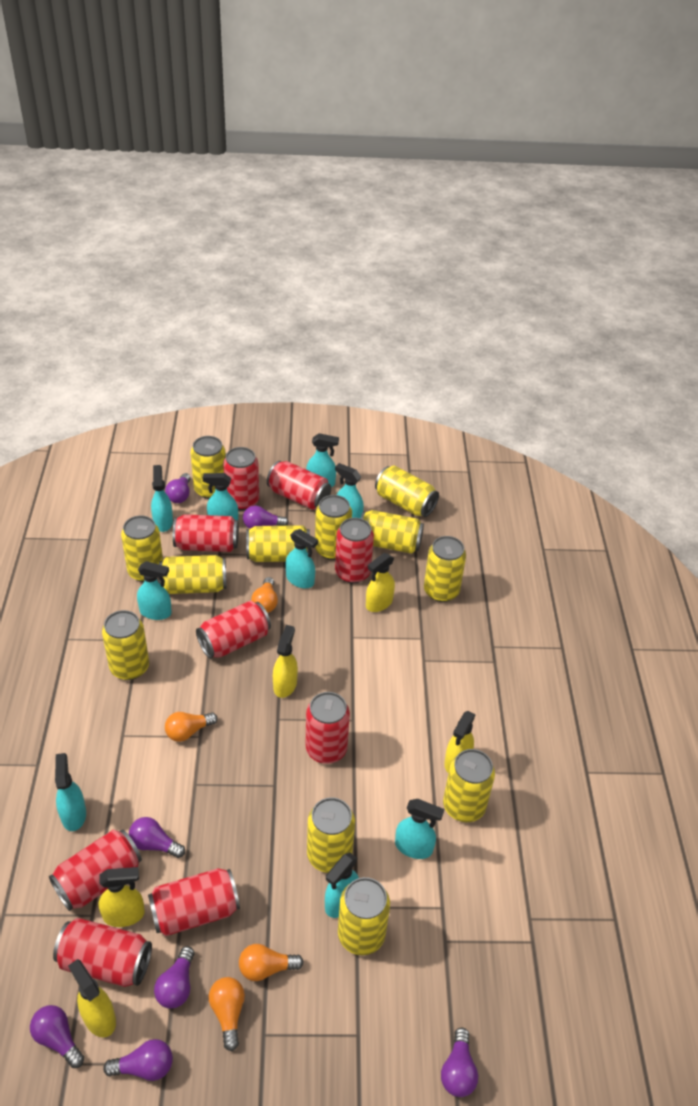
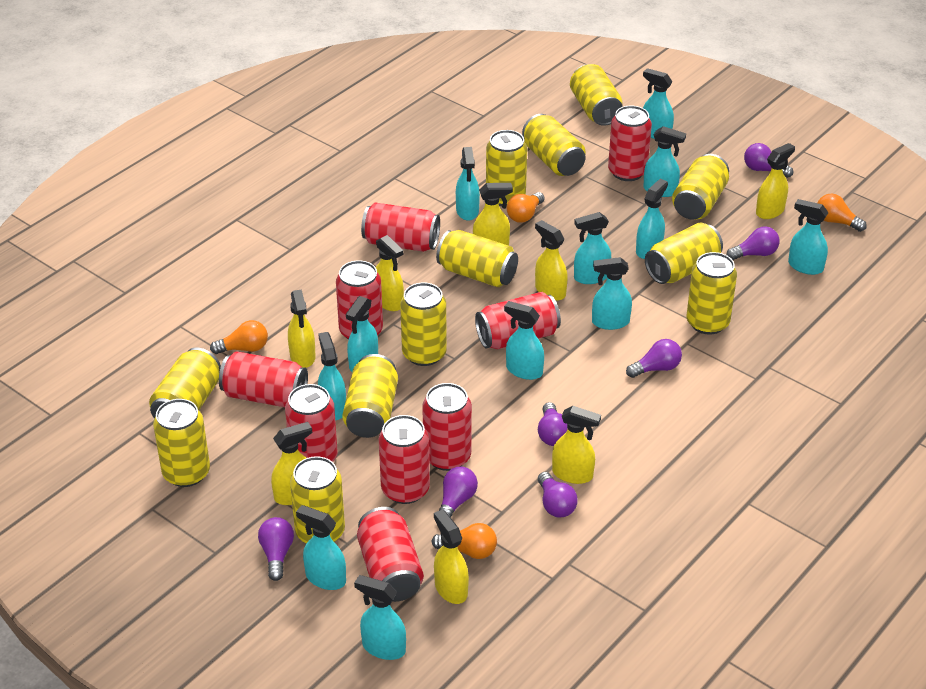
turquoise spray bottle: [55,753,86,831] [137,561,172,620] [151,465,173,532] [203,473,238,520] [286,529,318,588] [306,433,339,487] [325,853,359,918] [335,463,364,518] [395,799,444,859] = 9 -> [296,505,346,590] [318,332,346,420] [346,296,378,372] [354,575,406,660] [456,147,480,221] [504,301,544,380] [574,212,611,284] [592,257,632,330] [636,179,668,259] [643,68,674,139] [643,126,686,197] [788,199,829,275] = 12
yellow spray bottle: [68,959,116,1037] [98,867,145,927] [273,625,298,698] [366,553,395,612] [444,711,476,773] = 5 -> [271,422,312,505] [288,289,316,368] [376,235,404,311] [434,510,469,604] [473,183,513,246] [535,220,568,301] [552,406,601,484] [756,143,795,219] = 8

